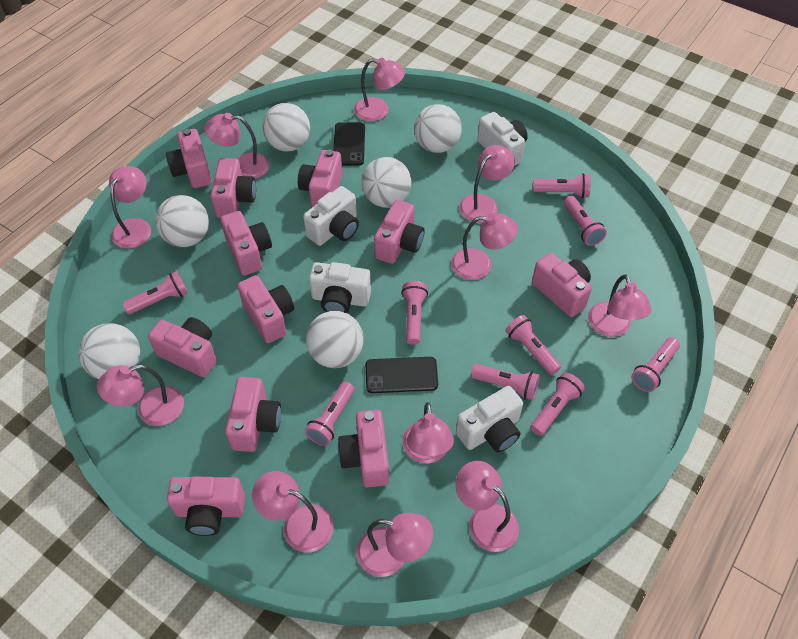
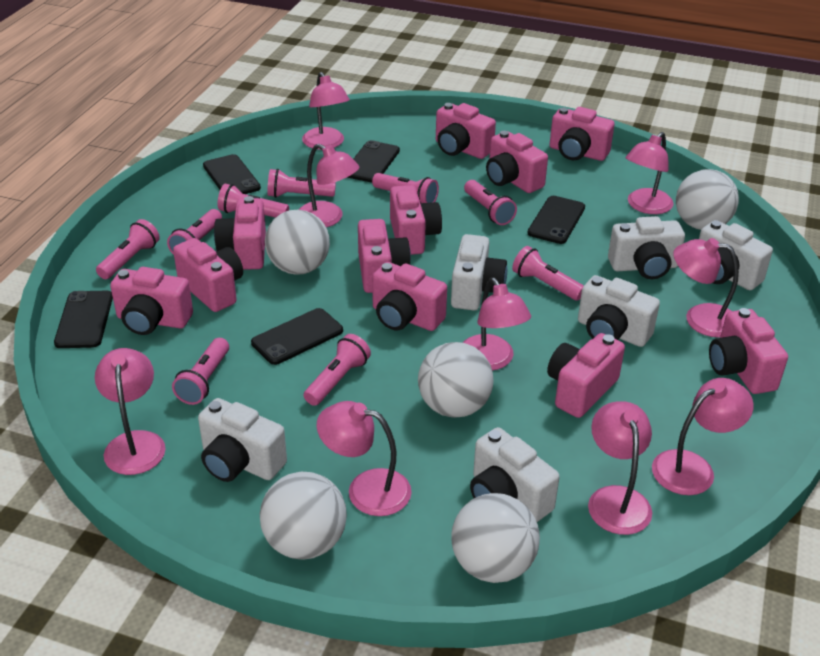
black phone: [333,123,365,166] [366,357,438,393] = 2 -> [54,291,113,348] [203,154,261,194] [251,308,343,365] [347,140,400,183] [527,196,585,244] = 5
pink lamp: [97,365,184,426] [109,166,151,249] [205,113,270,179] [252,471,333,552] [354,58,405,122] [357,513,433,577] [403,402,454,463] [451,213,518,280] [456,461,519,552] [459,145,515,223] [588,274,651,337] = 11 -> [95,348,166,475] [298,144,359,227] [302,72,350,150] [317,401,412,516] [463,277,531,370] [588,401,652,535] [625,132,673,214] [652,378,754,495] [673,238,739,337] = 9
white ball: [79,323,140,380] [155,195,209,247] [262,103,310,152] [306,311,364,368] [361,157,411,208] [414,104,462,153] = 6 -> [260,472,347,559] [265,210,330,275] [418,342,494,418] [451,493,540,583] [676,169,739,230] = 5
white camera: [303,186,359,246] [309,262,371,313] [456,386,523,452] [477,112,528,166] = 4 -> [198,398,287,482] [451,234,507,311] [470,427,560,522] [578,275,660,347] [608,216,685,279] [699,220,773,290] = 6

